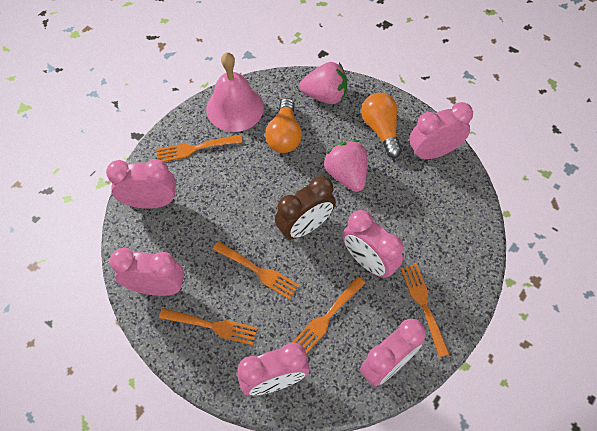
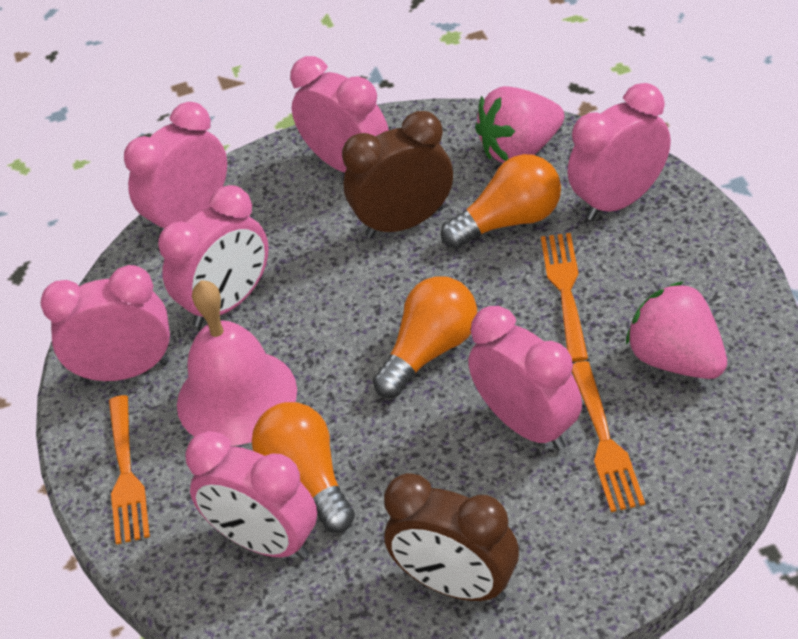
brown clock: [275,176,336,240] = 1 -> [342,111,453,238] [384,473,519,602] = 2
orange fork: [156,135,242,162] [159,308,258,345] [213,241,299,300] [292,276,365,354] [400,264,449,357] = 5 -> [109,395,150,545] [541,233,588,362] [572,361,645,512] = 3
orange light bulb: [265,98,302,153] [361,93,402,158] = 2 -> [252,402,355,533] [372,276,477,398] [441,154,561,249] = 3
pink clock: [106,159,176,209] [110,248,184,296] [237,342,310,395] [342,210,403,278] [360,319,426,387] [410,102,473,160] = 6 -> [40,265,170,382] [124,102,227,236] [158,185,269,327] [185,431,317,559] [290,56,389,173] [468,306,582,450] [567,83,671,220] = 7

